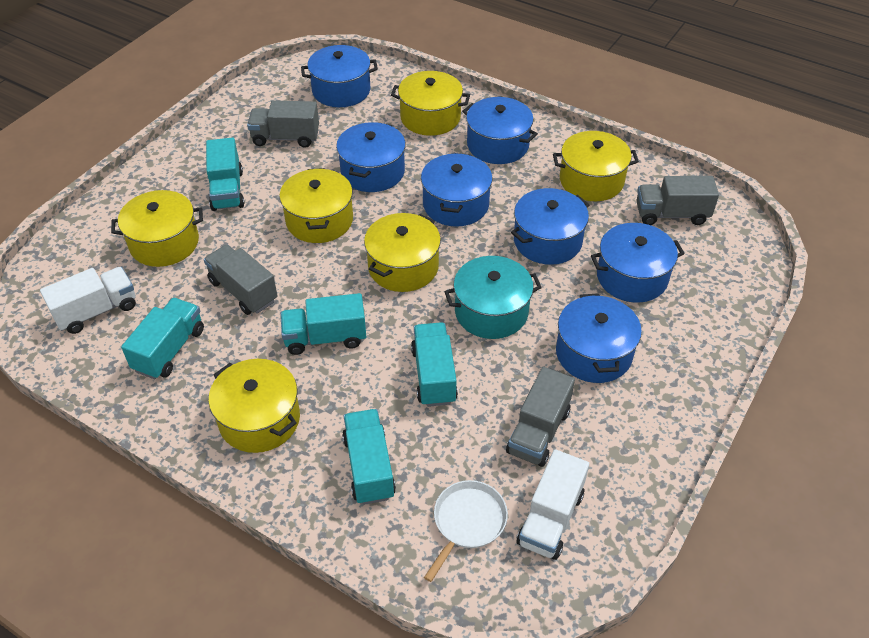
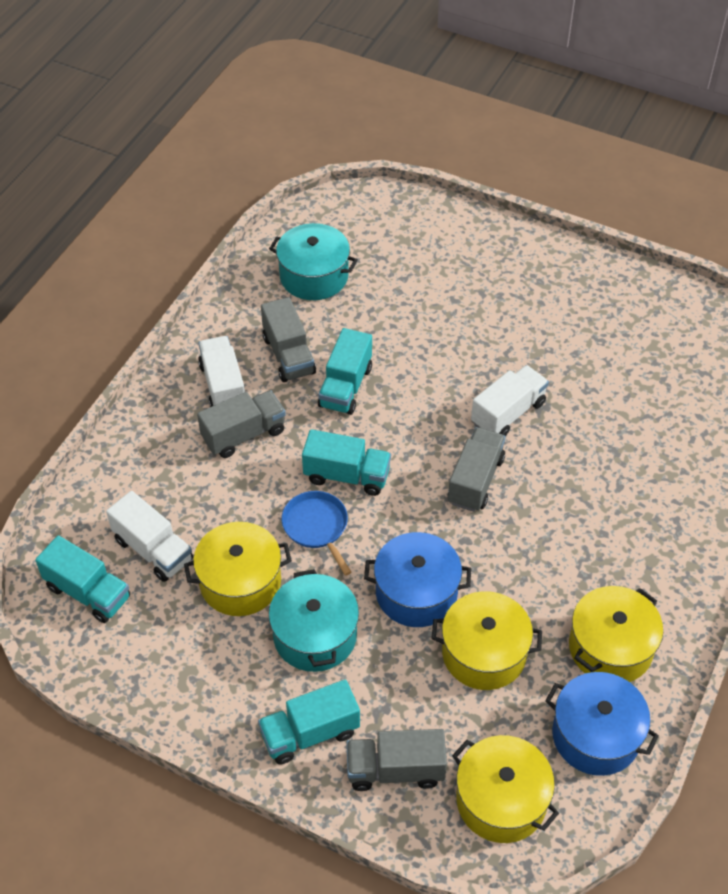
blue pan: none = 0 -> [282,491,352,576] = 1
blue pot: [301,45,378,107] [336,122,406,192] [421,153,492,227] [462,97,538,164] [511,188,590,265] [556,293,642,383] [591,223,685,303] = 7 -> [364,532,471,627] [545,672,659,776] = 2
turquoise pot: [444,256,542,339] = 1 -> [269,223,358,300] [269,569,359,672] = 2
turquoise truck: [121,298,204,379] [206,138,244,211] [280,293,366,355] [342,409,396,505] [411,322,458,407] = 5 -> [35,535,130,623] [258,679,360,765] [302,429,391,496] [318,328,372,415] = 4
white pan: [424,480,508,582] = 1 -> none = 0
white truck: [40,267,136,334] [517,449,589,560] = 2 -> [106,491,193,582] [198,336,245,407] [471,365,549,436] = 3
yellow pot: [111,190,203,267] [208,359,300,453] [279,168,353,243] [364,213,441,292] [391,71,470,136] [553,131,639,201] = 6 -> [184,522,292,616] [431,591,542,690] [452,735,559,843] [569,586,663,682] = 4

